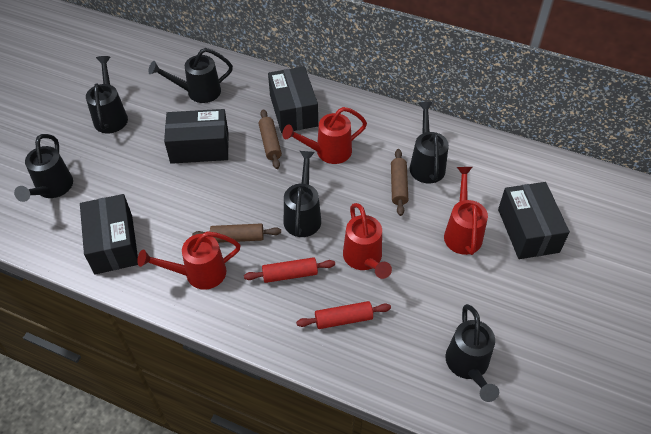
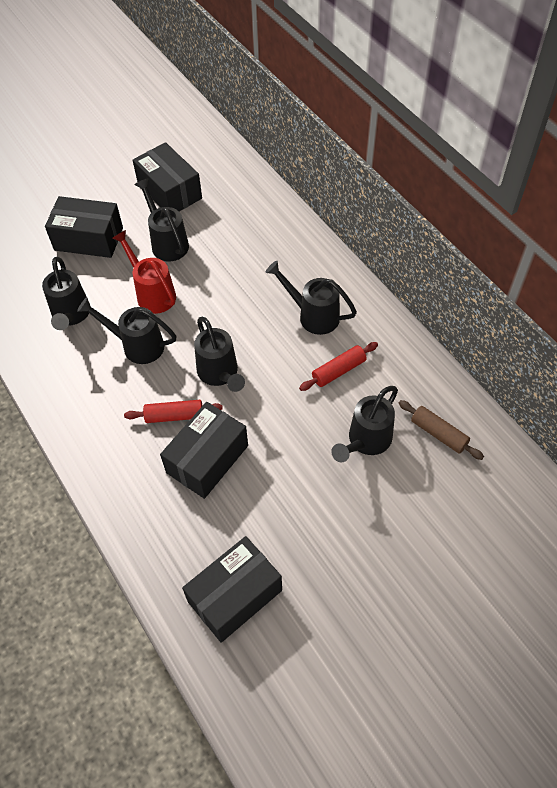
brown rolling pin: [192,224,281,243] [259,109,282,169] [391,149,408,216] = 3 -> [399,400,484,460] = 1
red watering can: [137,231,241,290] [282,107,367,164] [343,203,392,279] [444,167,488,255] = 4 -> [112,230,176,314] = 1

